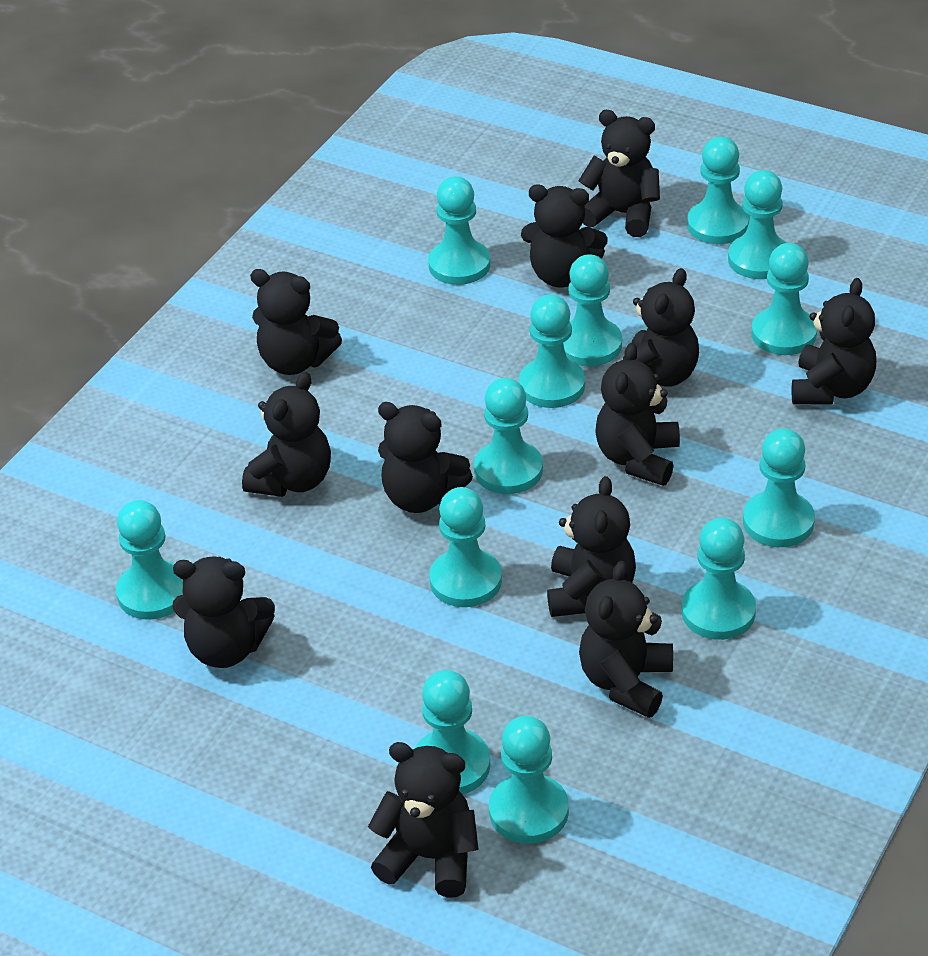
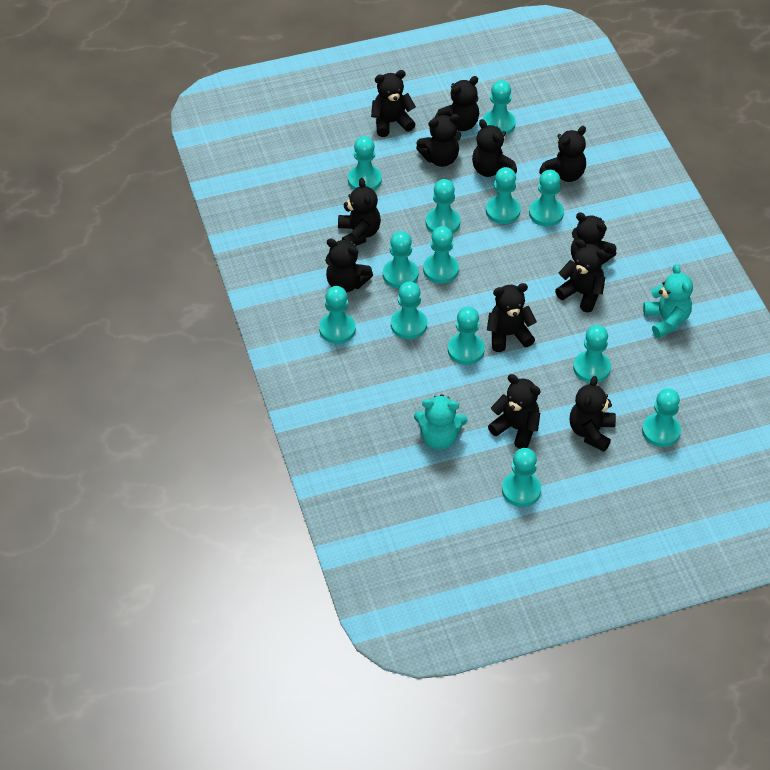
turquoise teddy bear: none = 0 -> [414,394,467,450] [643,264,693,338] = 2

